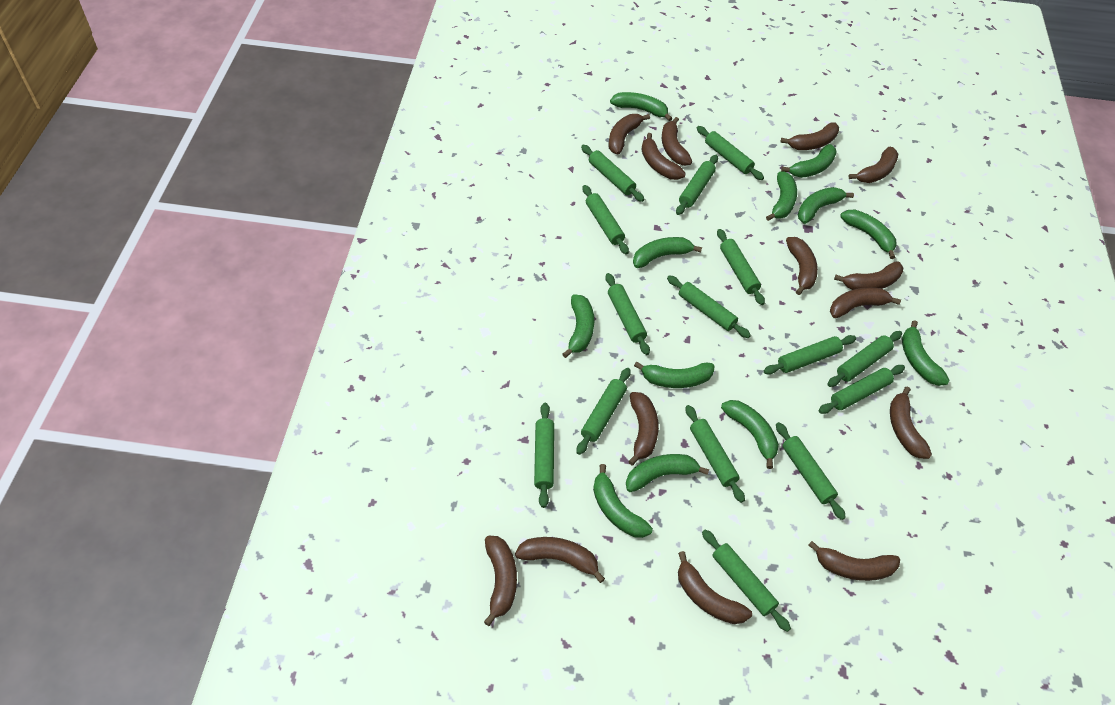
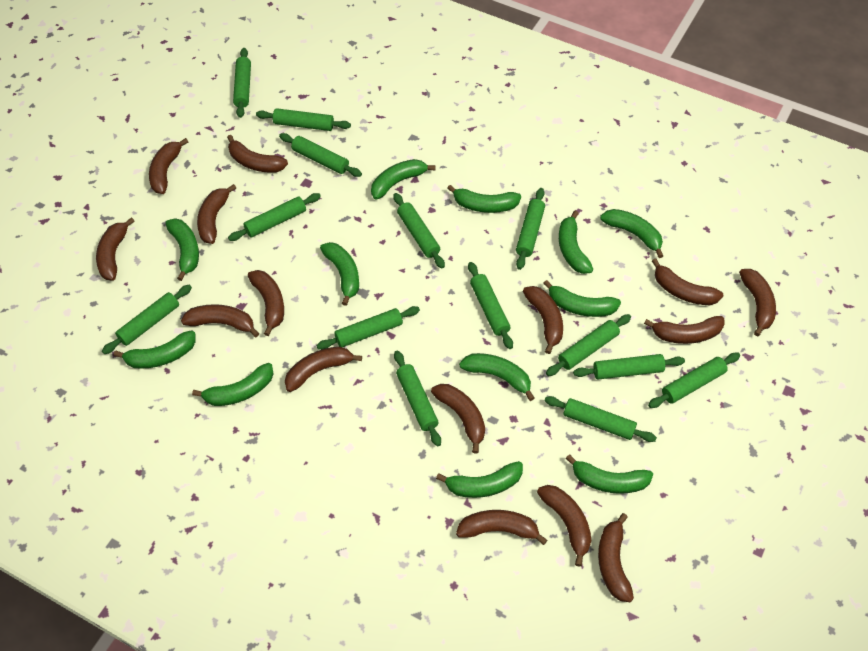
brown banana: [484,536,517,626] [515,537,605,583] [609,114,650,154] [628,392,659,466] [641,133,686,180] [662,117,692,166] [678,551,752,624] [780,122,839,150] [786,237,818,295] [808,541,900,581] [830,287,901,318] [834,262,903,290] [848,147,898,183] [890,386,932,459] = 14 -> [96,217,135,281] [149,138,188,194] [181,304,259,337] [197,184,236,244] [227,135,288,173] [248,270,284,336] [285,347,362,392] [431,384,485,454] [456,510,547,545] [523,286,563,354] [537,485,592,567] [598,513,634,602] [644,316,725,344] [652,259,723,305] [739,269,776,337] = 15
green rolling pin: [534,403,554,508] [576,368,631,455] [581,145,645,202] [583,185,629,254] [605,273,650,355] [667,275,751,338] [676,155,718,215] [686,405,745,503] [697,126,764,180] [702,529,791,632] [717,229,765,305] [764,335,856,375] [776,422,846,520] [819,365,905,414] [827,331,902,387] = 15 -> [102,285,192,354] [228,193,321,241] [233,48,251,118] [256,108,351,131] [279,133,362,177] [316,306,420,350] [393,193,445,268] [394,351,441,447] [468,262,513,349] [516,188,545,270] [545,396,657,442] [546,314,631,376] [573,354,685,380] [648,353,740,408] = 14

